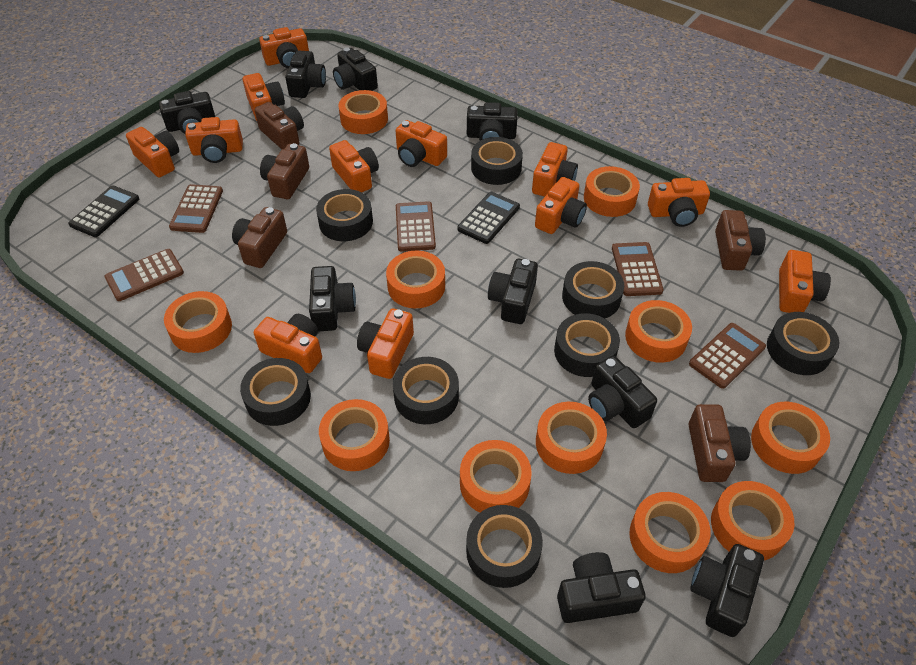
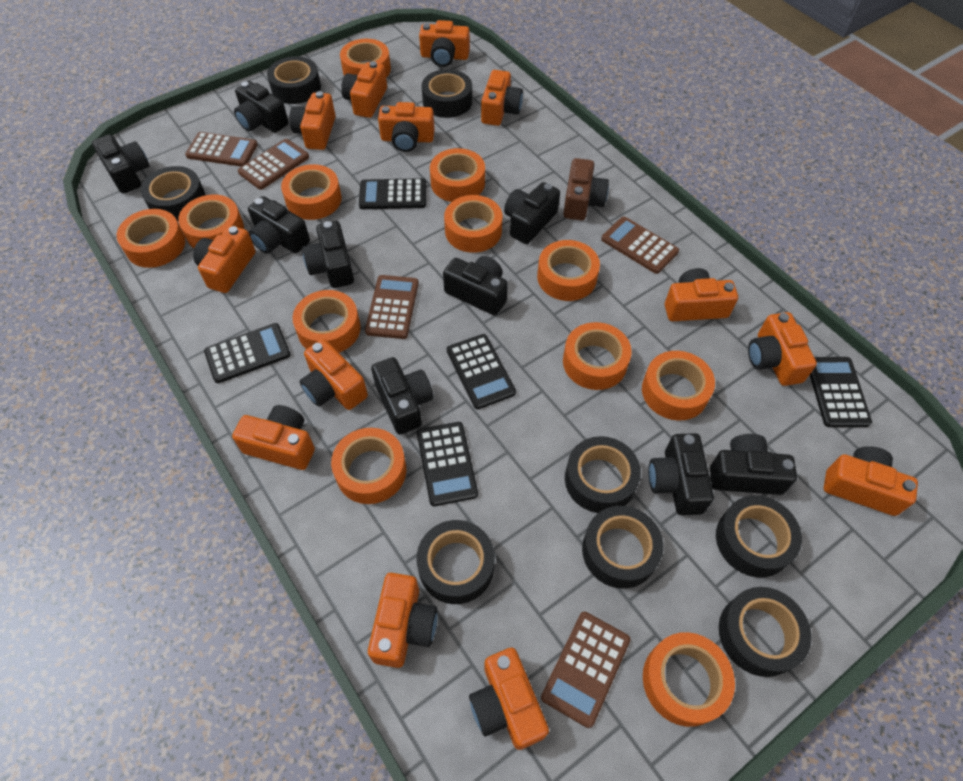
black calculator: [68,185,139,237] [457,192,520,244] = 2 -> [204,323,291,383] [359,178,426,209] [417,422,478,506] [447,334,516,409] [810,357,872,427] = 5
brown camera: [232,207,287,268] [255,102,304,149] [260,143,309,199] [689,404,751,482] [715,210,766,271] = 5 -> [563,158,609,220] = 1
orange camera: [126,127,179,177] [185,117,243,163] [243,73,285,121] [254,314,322,373] [259,27,309,68] [329,140,379,192] [357,308,414,379] [396,120,447,167] [532,142,578,197] [535,177,587,234] [648,178,710,227] [779,250,831,313] = 12 -> [193,226,256,293] [232,405,315,470] [289,91,336,150] [300,339,368,410] [341,61,387,118] [368,573,438,668] [378,102,435,152] [419,20,470,67] [469,648,549,750] [481,70,523,126] [665,268,738,321] [748,312,817,386] [824,446,918,516] = 13
orange tape: [164,291,232,353] [319,399,390,471] [339,90,388,134] [386,251,445,308] [460,440,532,512] [536,402,607,474] [584,166,640,217] [625,300,692,363] [629,492,710,573] [711,481,795,560] [751,402,830,474] = 11 -> [117,209,185,268] [178,195,244,248] [281,164,342,220] [292,290,361,353] [331,428,406,504] [340,39,391,78] [430,148,485,202] [444,195,502,253] [537,240,600,301] [563,322,632,390] [642,351,715,421] [643,632,735,727] = 12

